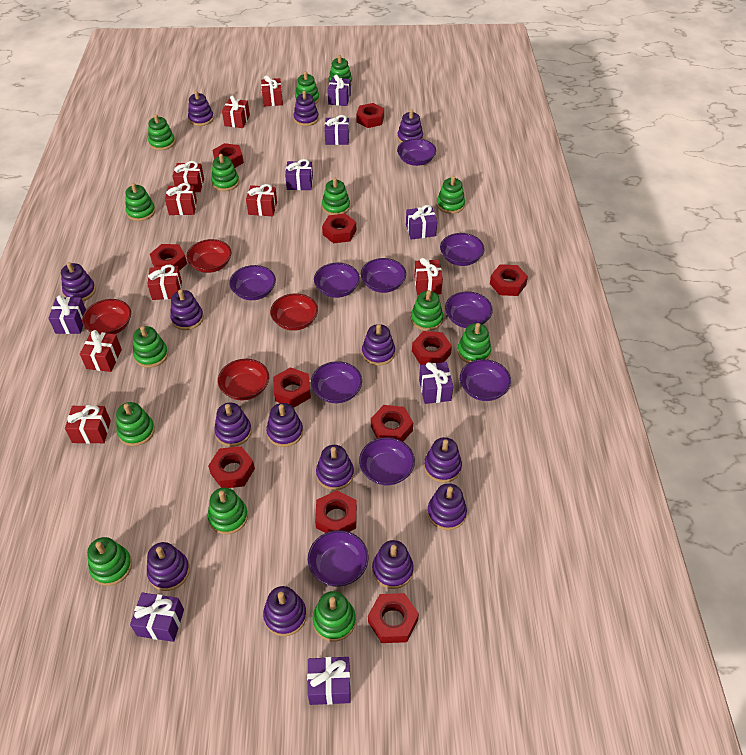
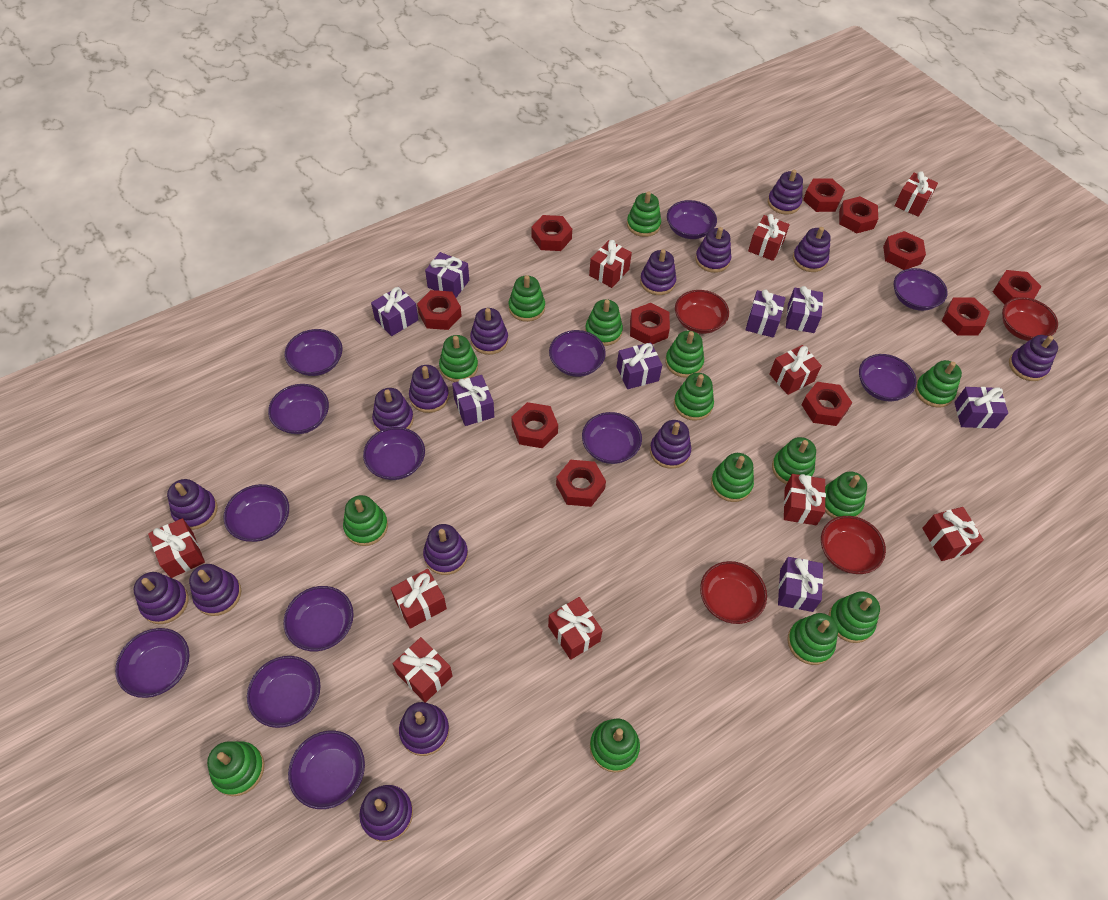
green stacking toy: [87,537,132,586] [116,402,155,446] [125,183,155,221] [133,326,168,368] [148,114,175,150] [208,487,248,534] [211,154,239,191] [295,71,320,104] [313,591,356,642] [322,178,350,215] [329,55,352,85] [411,290,443,331] [437,176,465,214] [457,323,491,363] = 14 -> [207,741,264,796] [343,495,388,546] [439,335,478,382] [509,275,545,322] [585,299,623,346] [590,719,640,773] [627,191,661,237] [665,331,704,378] [674,373,714,421] [711,453,754,502] [772,437,816,484] [787,613,838,665] [825,471,867,518] [829,591,880,643] [915,360,962,408] = 15
purple bowl: [229,265,276,300] [308,530,368,587] [311,361,362,403] [314,263,360,298] [359,437,415,485] [361,258,406,293] [397,138,436,166] [440,233,484,266] [445,291,493,328] [460,359,511,401] = 10 -> [115,628,190,698] [224,484,289,542] [247,656,321,728] [268,384,329,434] [283,586,354,651] [284,329,343,376] [288,731,365,809] [363,427,425,480] [549,330,606,377] [582,412,642,464] [667,200,717,239] [859,354,917,401] [894,268,947,311] = 13
purple stacking toy: [61,262,96,301] [147,542,190,591] [170,289,204,330] [188,91,214,126] [214,403,252,447] [263,586,307,636] [266,403,303,447] [293,91,319,126] [316,445,354,490] [362,324,395,366] [372,540,414,589] [397,110,423,143] [424,437,462,483] [427,483,467,530] = 14 -> [133,572,189,624] [167,479,217,530] [189,564,241,616] [359,785,413,842] [372,388,414,432] [399,702,449,756] [409,365,449,413] [423,524,468,575] [470,308,508,355] [640,249,676,295] [650,420,691,469] [695,227,731,273] [768,170,803,215] [793,227,831,272] [1009,335,1058,381] = 15
red gift: [65,405,111,444] [80,330,122,372] [147,264,182,300] [165,183,197,215] [173,161,204,192] [222,96,250,128] [246,184,277,216] [261,76,283,107] [414,258,443,295] = 9 -> [148,518,205,578] [391,569,447,629] [393,637,452,703] [548,597,603,660] [589,240,632,288] [748,214,790,261] [769,345,822,395] [784,474,826,525] [895,171,938,217] [922,507,984,561] = 10

